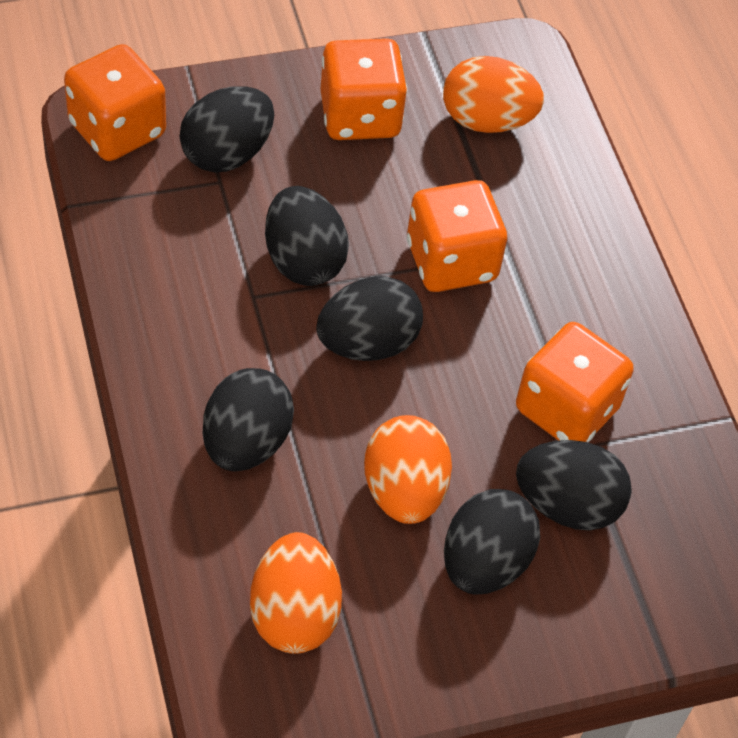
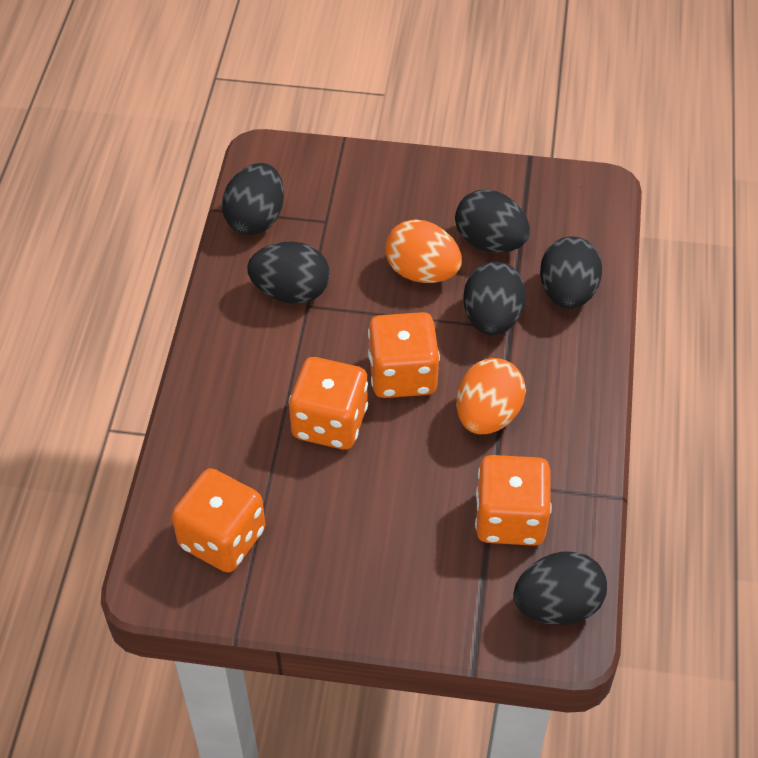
orange egg: [250,532,342,654] [364,415,452,524] [443,56,544,133] = 3 -> [385,220,462,283] [456,358,526,434] = 2

